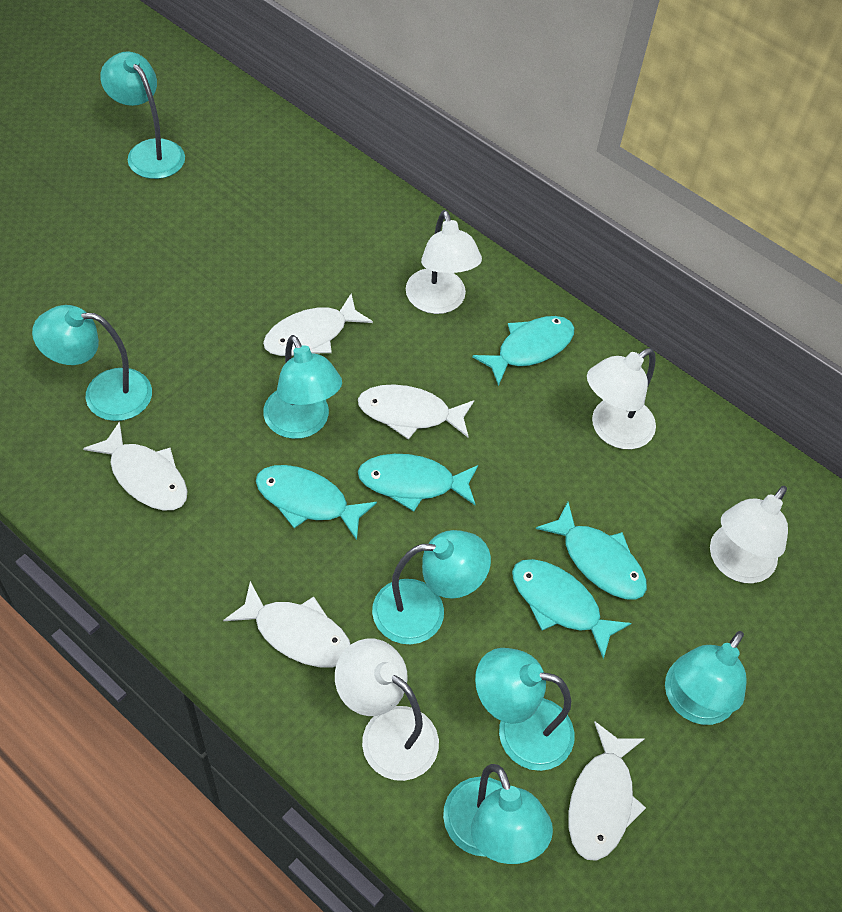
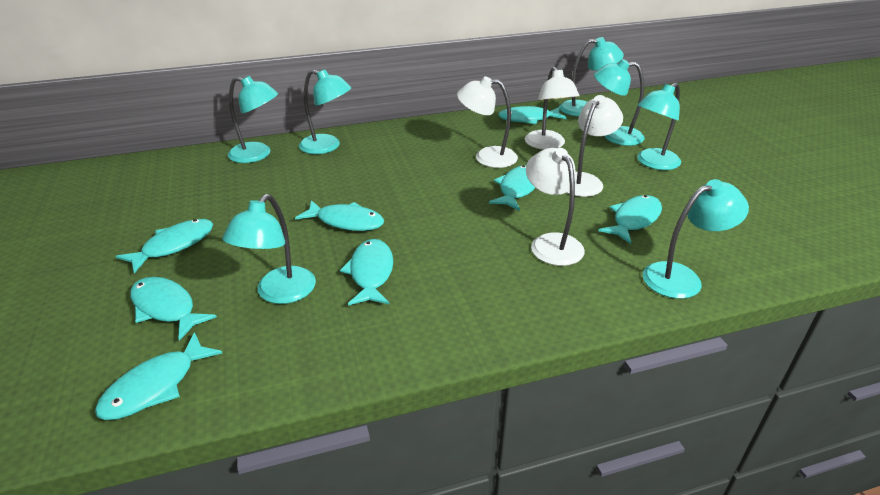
turquoise fish: [256,465,377,540] [358,454,478,512] [472,316,574,386] [512,559,631,659] [536,502,647,600] = 5 -> [95,332,222,420] [116,219,213,273] [130,277,217,341] [295,200,384,231] [340,239,393,305] [489,165,535,211] [498,106,567,124] [598,195,662,244] = 8
white fish: [83,421,187,511] [223,581,351,667] [263,294,373,356] [358,384,474,440] [568,722,646,861] = 5 -> none = 0

